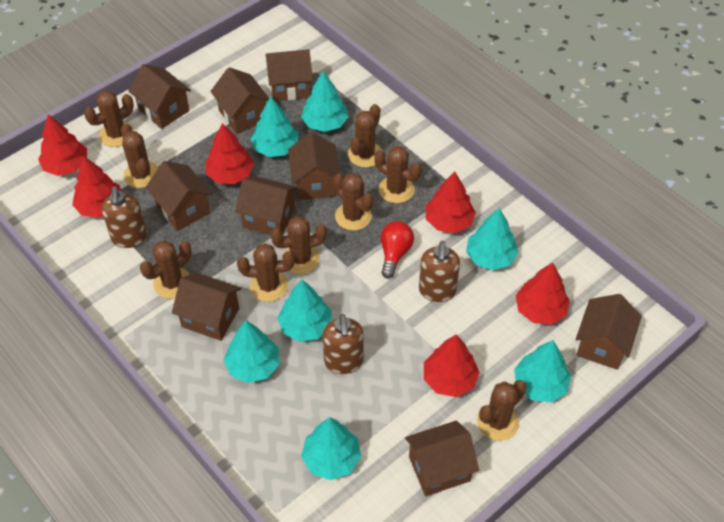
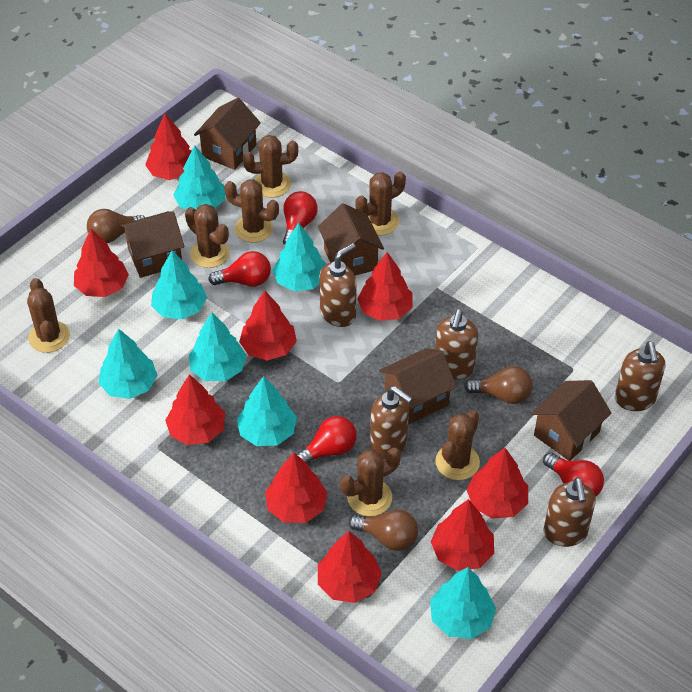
brown cactus: [84,90,134,147] [121,124,158,188] [140,240,192,299] [237,243,295,302] [271,216,327,274] [333,173,373,231] [348,104,382,168] [374,146,422,203] [477,380,527,441] = 9 -> [27,278,70,353] [185,204,230,268] [224,179,279,243] [243,135,298,198] [340,448,401,516] [356,171,406,236] [435,410,480,480] = 7
brown house: [128,64,191,129] [146,161,212,231] [172,272,241,341] [210,67,269,134] [235,176,298,235] [265,49,313,101] [288,132,340,200] [405,420,479,496] [576,294,642,370] = 9 -> [120,211,184,278] [194,98,261,170] [318,203,384,276] [380,348,457,425] [531,380,611,461] = 5
brown light bulb: none = 0 -> [87,209,146,243] [349,509,418,551] [464,366,532,404] = 3
brown soap dispenser: [101,186,147,248] [323,314,363,374] [419,241,460,302] = 3 -> [319,243,356,327] [370,386,413,459] [435,309,478,379] [544,477,596,547] [615,341,665,411] = 5
red light bulb: [381,221,414,278] = 1 -> [208,251,271,287] [283,191,318,245] [297,416,357,464] [543,452,604,497] = 4
red tree: [38,114,87,176] [72,156,121,218] [205,123,254,184] [424,335,480,397] [426,171,476,233] [516,263,570,325] = 6 -> [74,229,129,297] [145,113,191,180] [165,374,225,445] [239,291,297,361] [265,453,328,523] [318,531,382,603] [357,252,413,321] [431,499,494,571] [467,448,528,519] = 9

